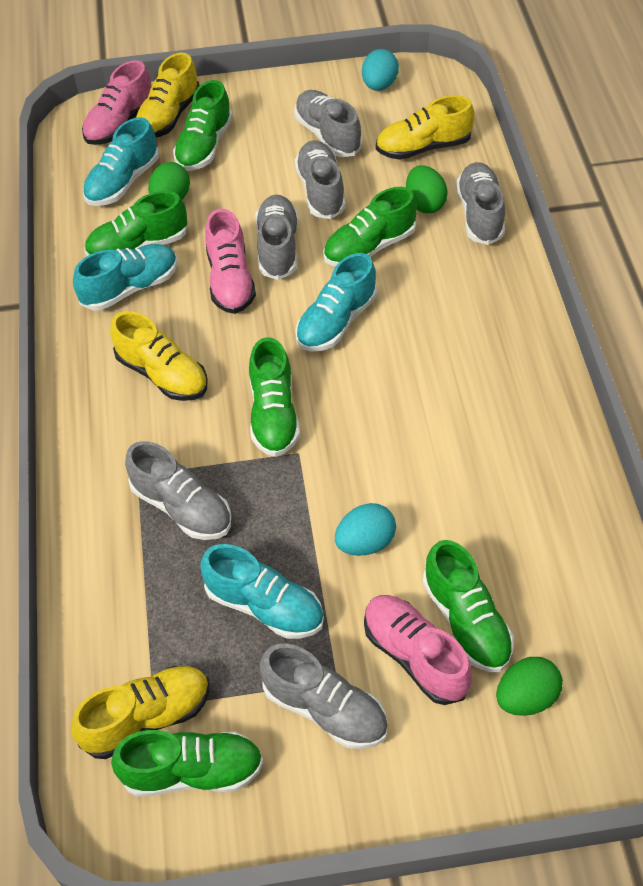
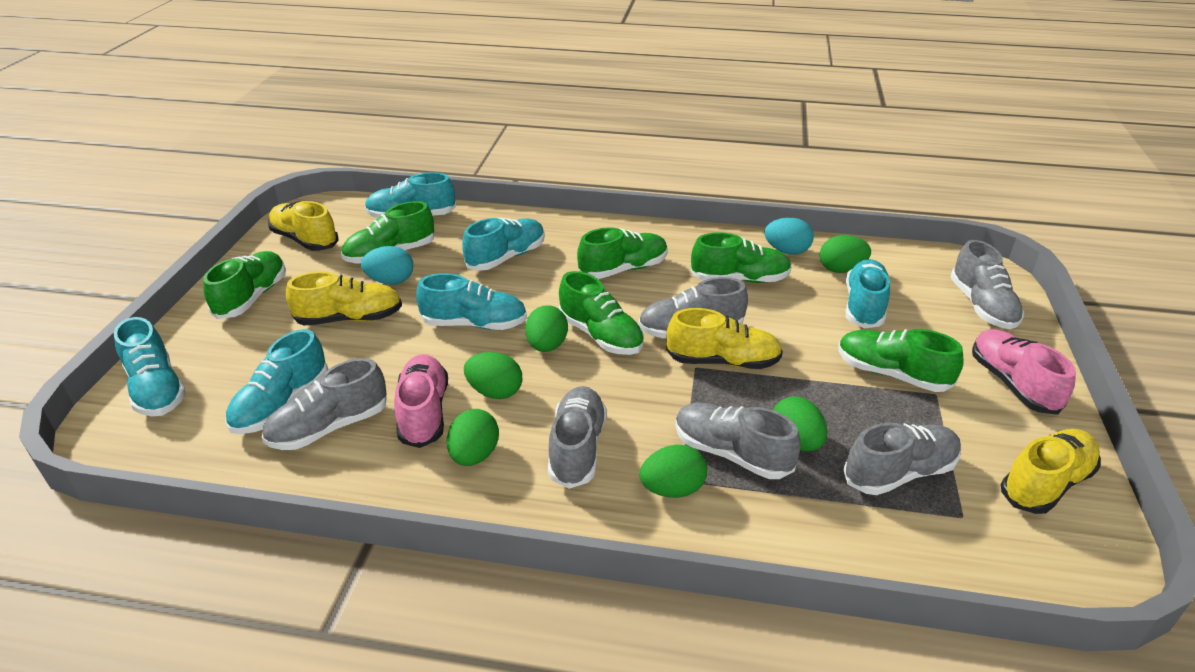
green egg: [148,162,190,199] [406,165,448,213] [496,657,563,716] = 3 -> [447,409,499,466] [464,352,522,399] [525,305,568,352] [640,445,707,498] [773,396,827,452] [820,235,871,273] = 6
pink shoe: [82,60,151,145] [205,209,256,314] [364,595,472,705] = 3 -> [394,354,448,448] [972,329,1076,415] = 2
turquoise shoe: [73,244,178,310] [83,117,159,206] [200,544,324,639] [296,253,377,352] = 4 -> [114,317,186,416] [225,329,328,434] [365,172,456,218] [416,273,527,330] [462,218,545,271] [846,259,890,328] = 6

